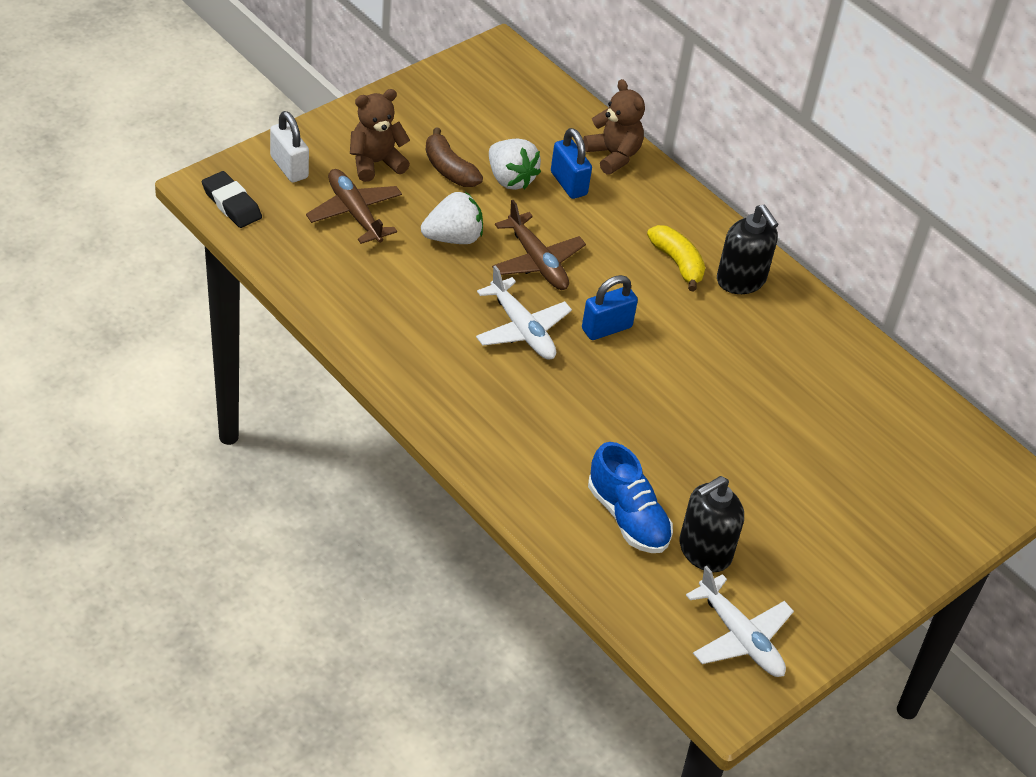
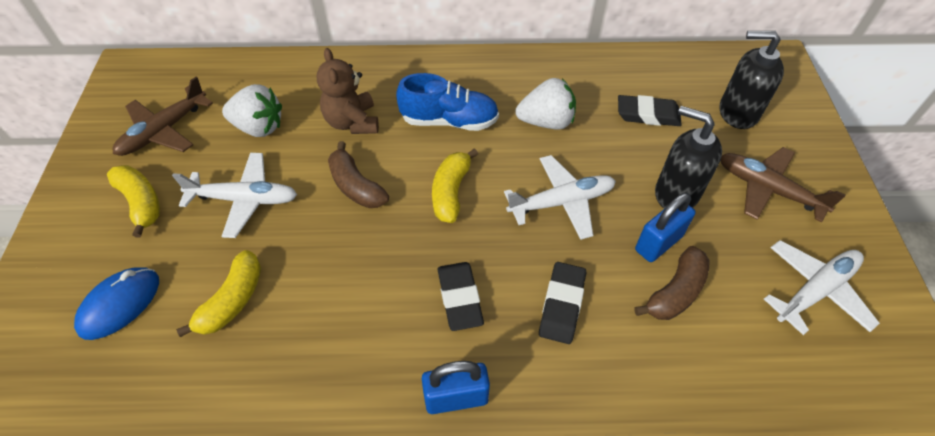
black eraser: [202,171,262,228] = 1 -> [438,262,484,331] [539,262,586,344] [618,95,682,126] = 3
blue mouse: none = 0 -> [74,267,159,340] = 1
brown banana: [426,127,483,187] = 1 -> [328,141,389,208] [634,246,710,320] = 2
brown teddy bear: [350,89,410,182] [583,79,645,175] = 2 -> [317,48,379,134] = 1
white padlock: [270,111,309,182] = 1 -> none = 0
white plane: [476,265,572,360] [686,566,794,677] = 2 -> [172,153,297,238] [504,155,616,240] [764,240,880,335] = 3
yellow banana: [647,225,705,291] = 1 -> [107,165,160,238] [176,250,261,337] [432,148,478,223] = 3

